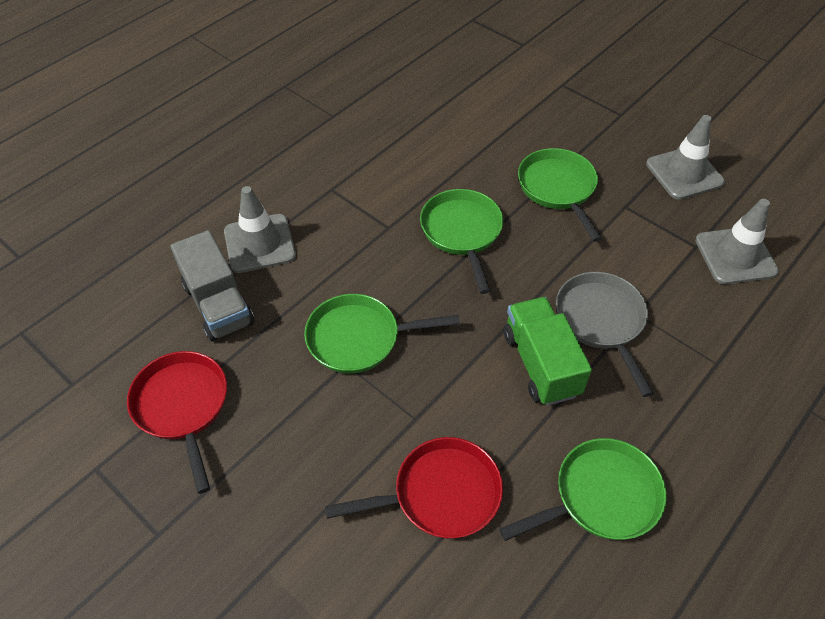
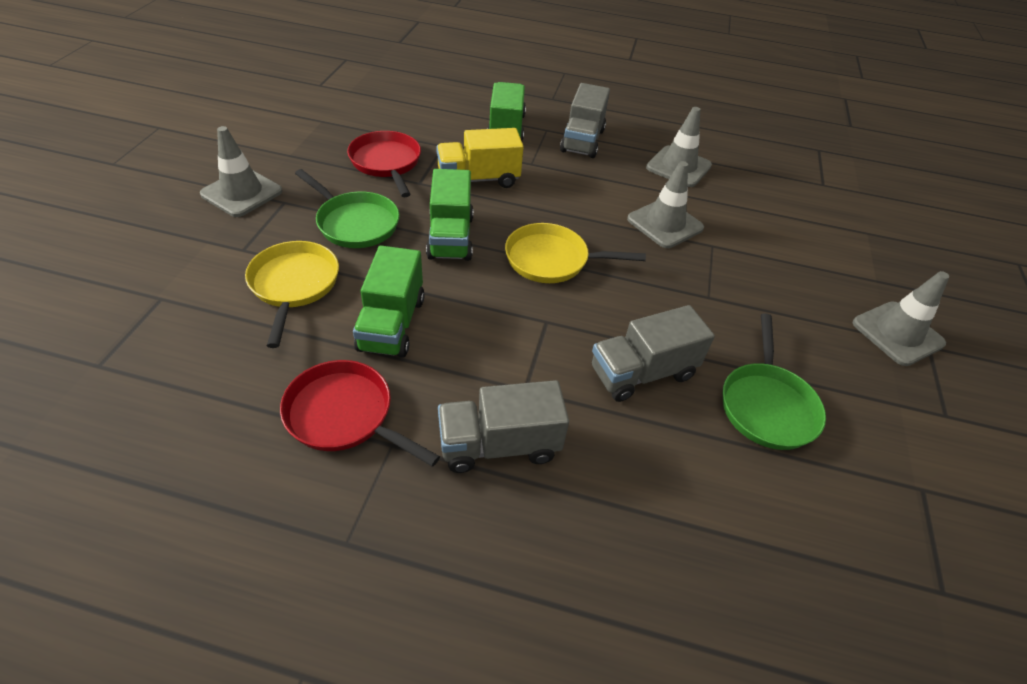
green pan: [304,294,460,374] [420,189,503,294] [499,438,666,541] [518,148,602,242] = 4 -> [295,169,400,248] [723,313,826,450] = 2
green truck: [504,297,592,406] = 1 -> [353,246,425,358] [426,169,473,261] [487,82,526,141] = 3
grey pan: [556,272,654,397] = 1 -> none = 0
grey traffic cone: [224,186,296,273] [646,115,725,200] [695,199,779,285] = 3 -> [200,126,282,217] [627,161,704,248] [646,107,712,187] [853,271,949,366] = 4
grey truck: [171,230,255,341] = 1 -> [438,380,569,473] [560,83,610,158] [592,305,715,402] = 3
yellow pan: none = 0 -> [245,241,339,348] [505,223,646,283] = 2
yellow truck: none = 0 -> [436,128,524,188] = 1

